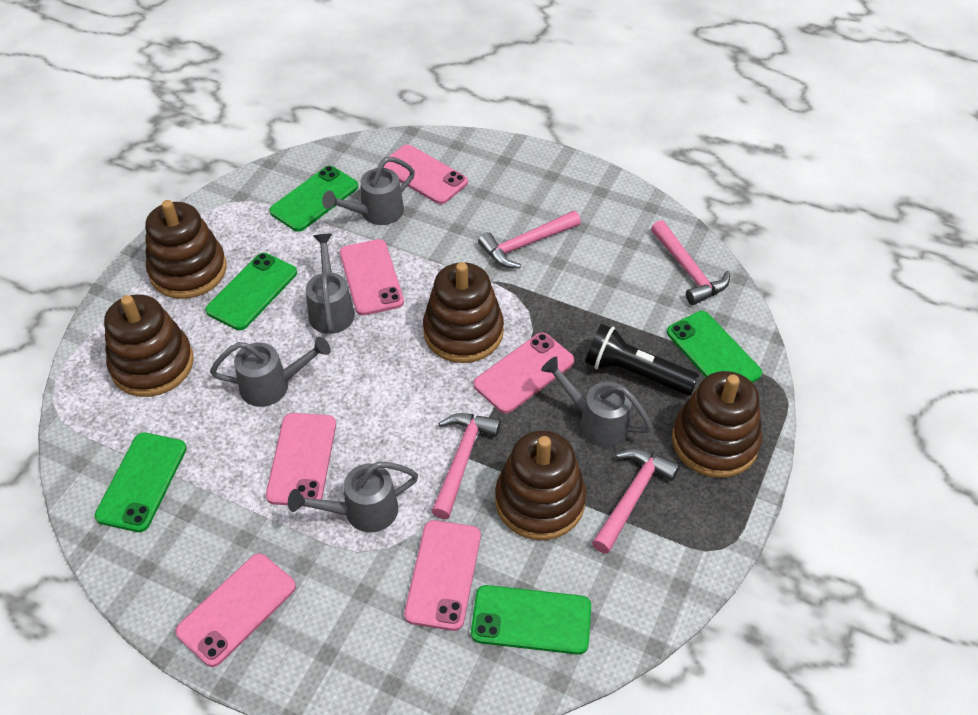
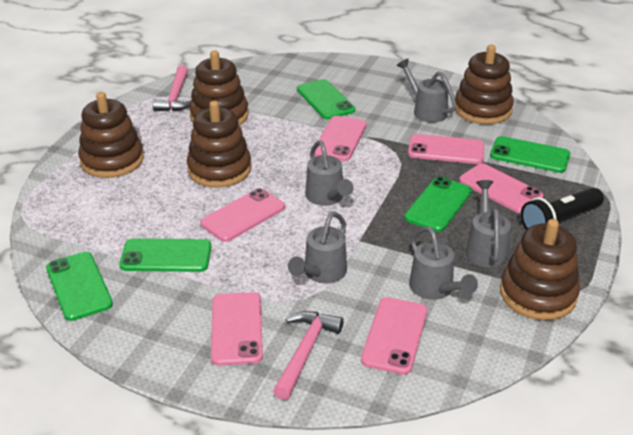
pink hammer: [431,413,501,519] [478,211,581,268] [592,449,680,554] [651,220,730,305] = 4 -> [153,65,190,111] [273,311,344,400] = 2

